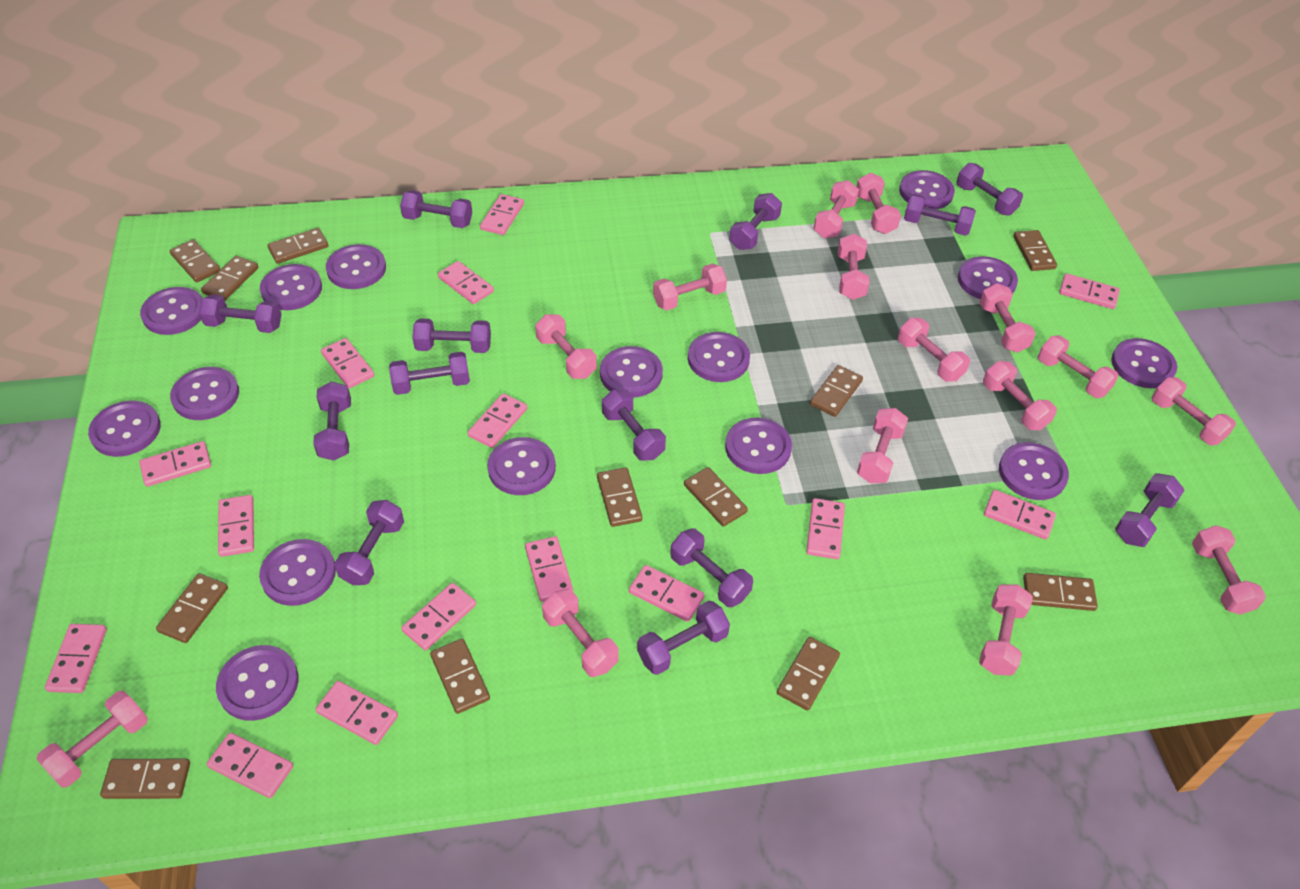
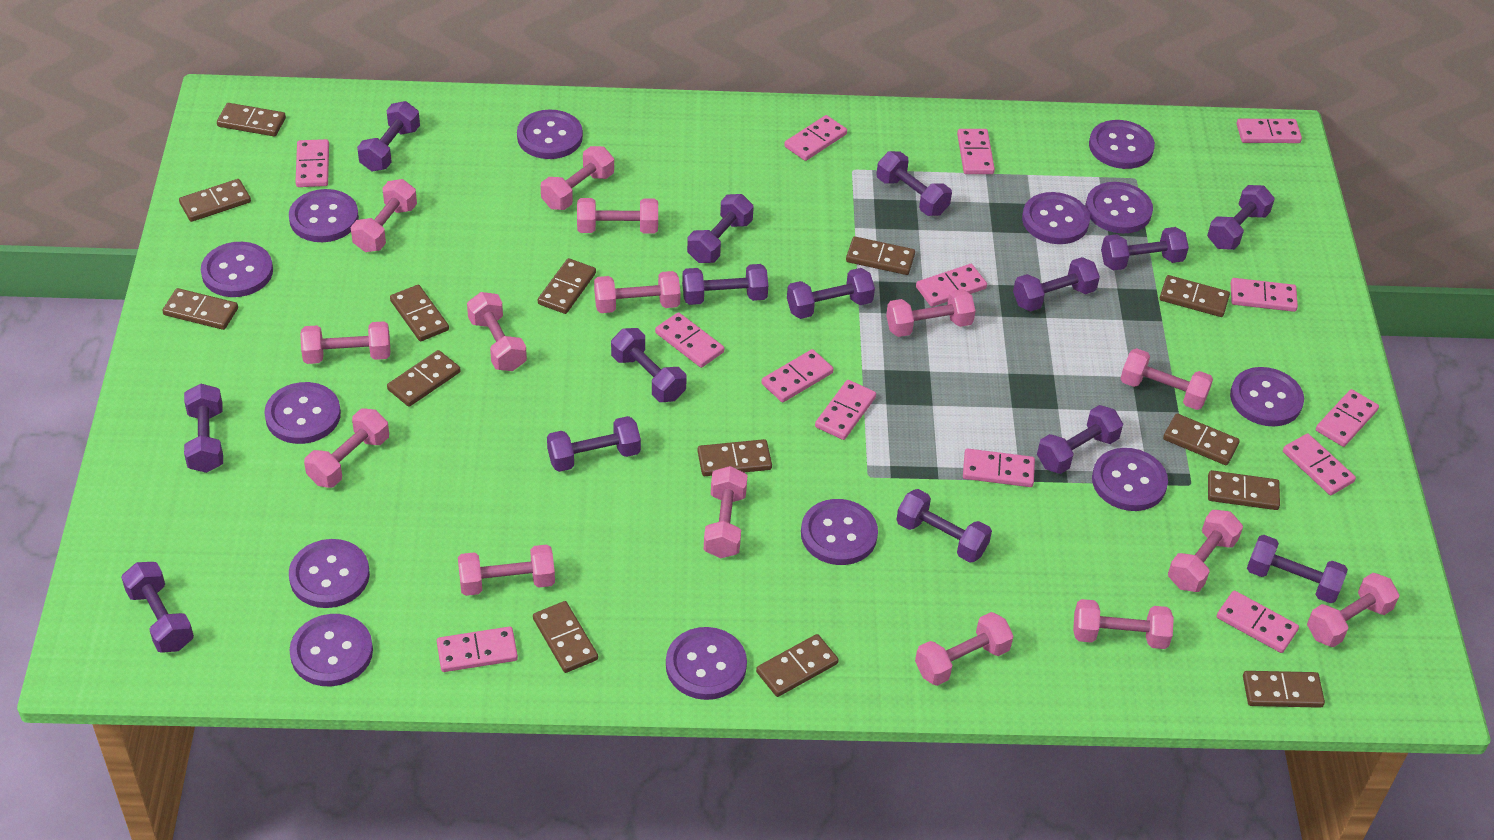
brown domino: [100,759,190,799] [156,573,228,643] [170,239,220,283] [201,256,258,301] [267,228,328,264] [430,639,490,714] [597,467,642,527] [684,467,748,527] [777,637,840,711] [810,365,863,417] [1013,230,1057,271] [1023,573,1098,611] = 12 -> [162,288,238,330] [179,179,251,222] [217,103,286,136] [387,350,460,407] [390,285,449,341] [533,601,598,673] [538,258,596,314] [697,439,772,476] [756,634,839,697] [846,237,915,275] [1160,275,1230,317] [1163,414,1240,465] [1208,470,1280,510] [1243,671,1325,708] = 14
pink domino: [45,624,107,693] [139,441,211,487] [207,733,293,798] [218,495,254,557] [316,681,398,745] [321,338,374,388] [401,583,476,650] [438,261,494,304] [468,393,527,448] [480,194,524,235] [525,536,573,602] [629,565,704,622] [806,498,845,559] [984,490,1056,540] [1059,273,1120,309] = 15 -> [295,139,329,187] [437,626,518,672] [655,312,724,368] [761,349,834,402] [784,115,847,161] [815,380,876,440] [916,264,987,307] [957,129,995,174] [963,449,1035,487] [1217,591,1299,653] [1231,278,1298,312] [1237,119,1302,143] [1283,433,1356,495] [1316,389,1379,447] = 14
purple button: [88,401,161,457] [140,287,203,335] [170,367,239,420] [216,645,299,721] [259,539,336,606] [260,264,322,310] [326,244,386,289] [487,437,556,495] [600,346,663,398] [688,332,750,382] [725,418,792,474] [899,170,955,209] [958,256,1018,299] [999,442,1069,500] [1111,338,1177,388] = 15 -> [201,242,273,297] [264,382,341,444] [289,189,359,242] [289,539,370,608] [289,614,373,686] [517,109,583,159] [666,627,747,700] [801,499,878,565] [1022,192,1090,244] [1085,182,1153,234] [1089,120,1155,169] [1092,448,1168,511] [1230,367,1304,426] = 13
purple dumbbell: [199,294,282,333] [313,381,351,461] [334,500,404,585] [389,352,470,395] [400,190,472,228] [413,318,491,353] [602,389,666,461] [637,601,730,675] [670,529,753,607] [729,193,782,250] [904,194,976,236] [956,163,1023,216] [1115,473,1185,547] = 13 -> [121,562,194,653] [184,384,223,473] [357,101,420,171] [547,416,641,472] [611,328,687,402] [682,264,768,305] [687,194,754,263] [787,268,875,319] [877,151,952,216] [896,489,992,562] [1013,257,1100,312] [1037,405,1123,474] [1101,227,1189,271] [1207,185,1275,250] [1247,535,1348,603] = 15

